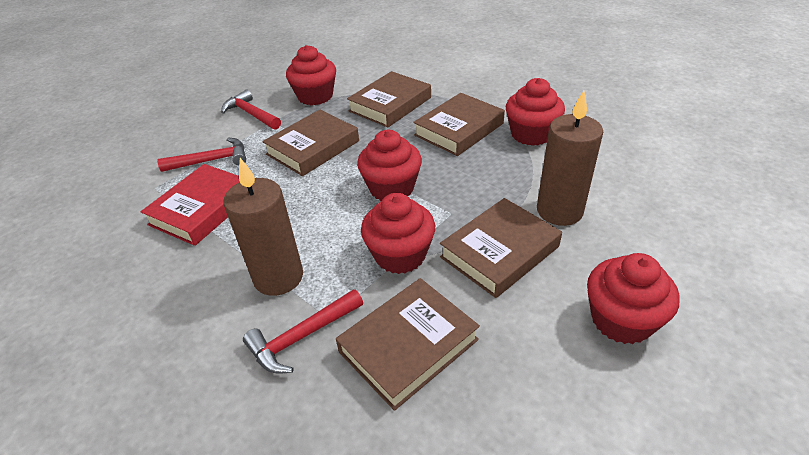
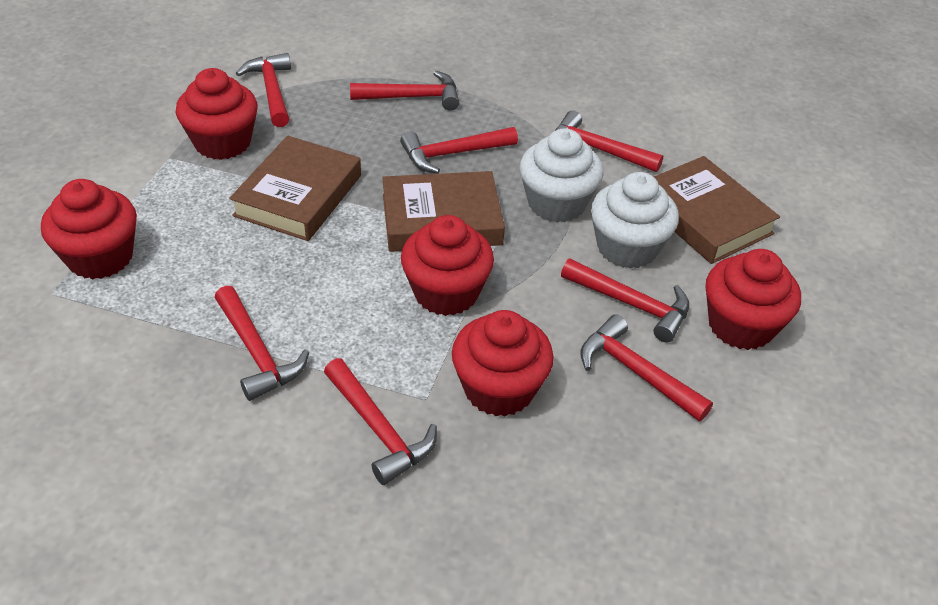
brown book: [262,110,359,176] [336,278,480,411] [347,71,431,127] [413,93,505,156] [440,198,562,298] = 5 -> [229,136,361,241] [382,171,505,252] [654,156,780,264] = 3
brown candle: [223,158,303,296] [537,91,603,226] = 2 -> none = 0
red book: [141,164,240,246] = 1 -> none = 0
red hammer: [157,138,246,172] [221,90,281,130] [243,289,363,373] = 3 -> [215,286,309,401] [236,53,291,127] [324,358,437,485] [350,71,459,111] [400,127,518,174] [555,110,663,172] [561,259,689,343] [580,314,713,421] = 8
white cupcake: none = 0 -> [520,128,604,223] [591,172,679,269] = 2

